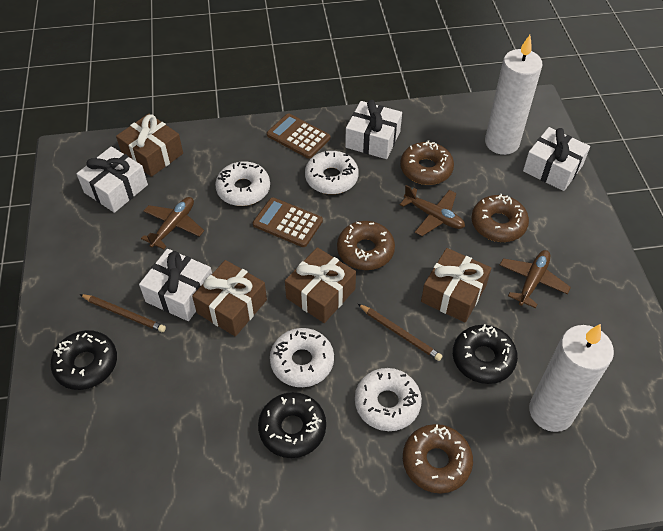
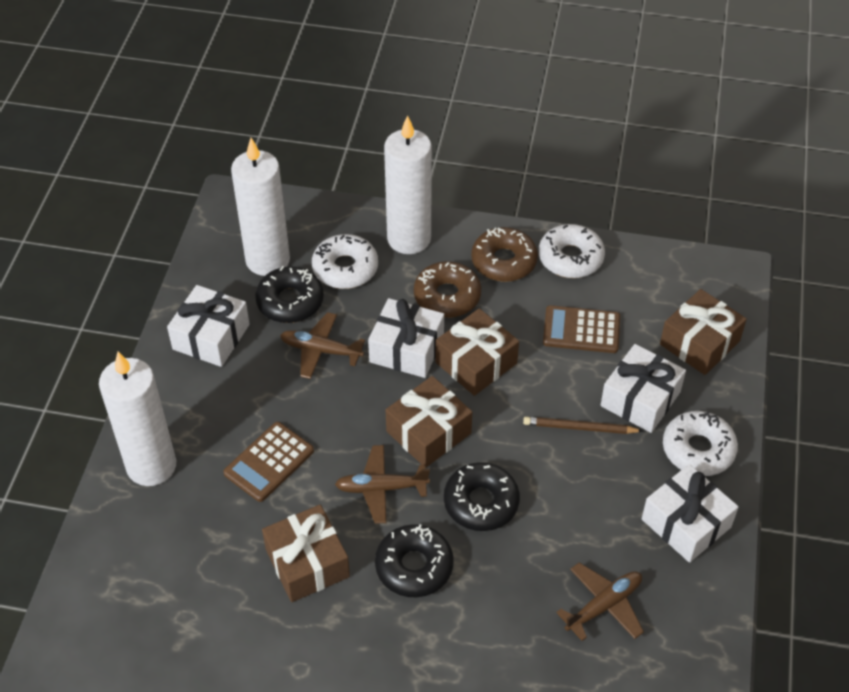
brown donut: [337,221,395,270] [400,140,454,185] [403,424,473,493] [472,194,529,242] = 4 -> [414,261,481,318] [471,227,538,282] = 2
brown pencil: [80,294,166,332] [358,304,443,361] = 2 -> [523,417,643,434] = 1
white candle: [485,35,542,155] [529,324,614,432] = 2 -> [99,352,176,486] [231,138,290,276] [384,115,432,254] = 3
white donut: [215,161,270,206] [270,328,334,387] [305,151,359,194] [355,368,422,431] = 4 -> [312,234,378,289] [539,224,605,278] [663,411,738,476] = 3

